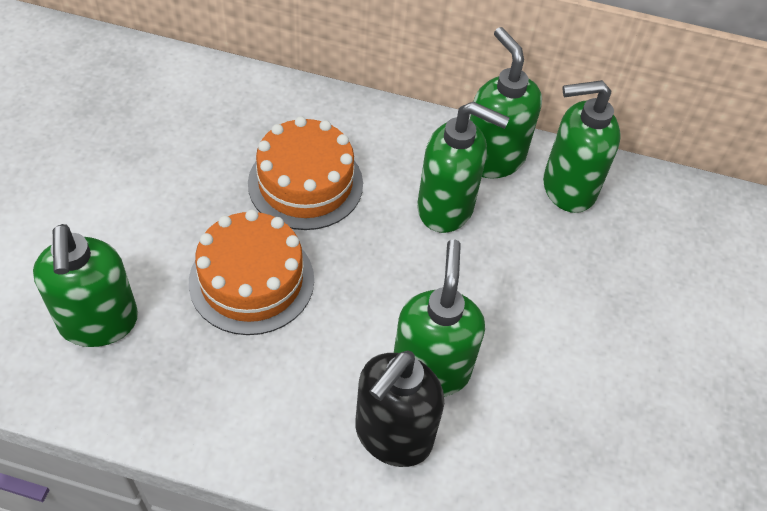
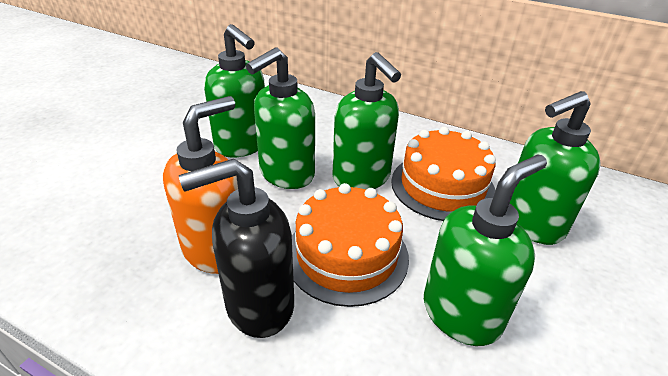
orange soap dispenser: none = 0 -> [163,96,238,274] = 1

